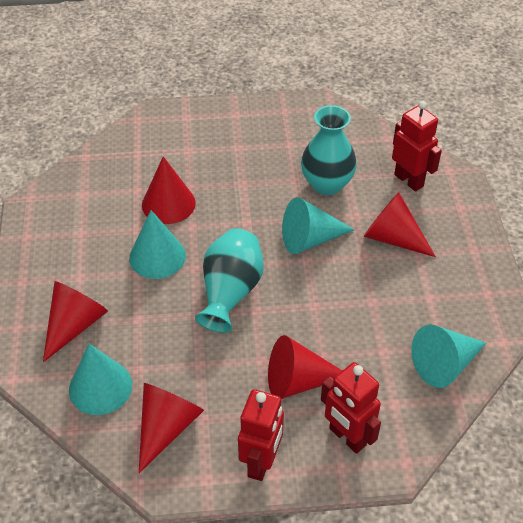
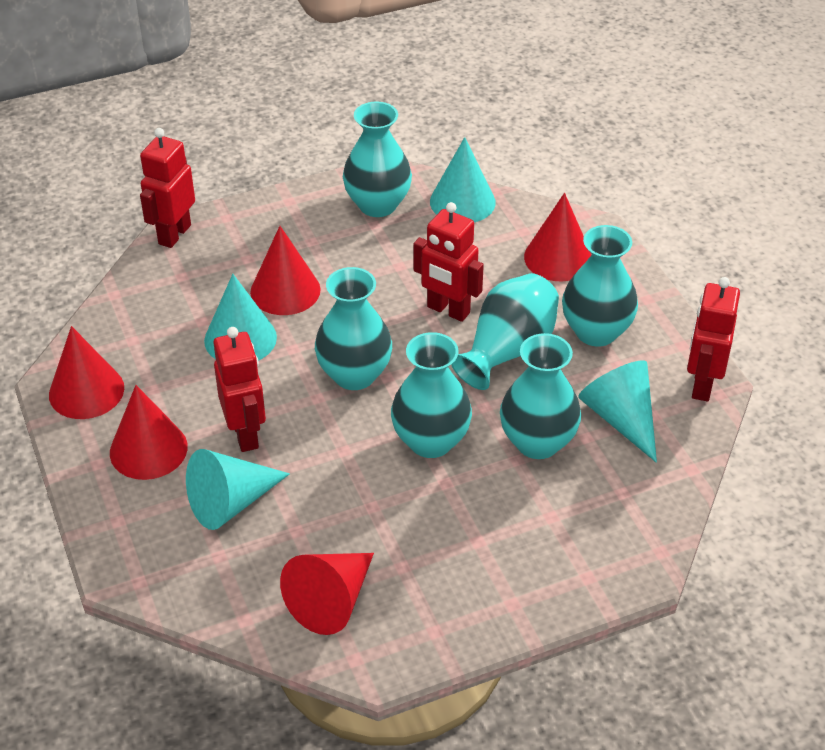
red robot: [238,389,284,481] [321,362,381,454] [392,101,442,191] = 3 -> [140,128,195,248] [214,327,266,452] [413,202,484,322] [687,277,740,401] = 4
turquoise vase: [195,228,264,333] [301,105,357,195] = 2 -> [315,267,392,390] [343,102,412,217] [391,332,472,458] [451,273,559,390] [500,333,581,459] [562,225,638,347] = 6

